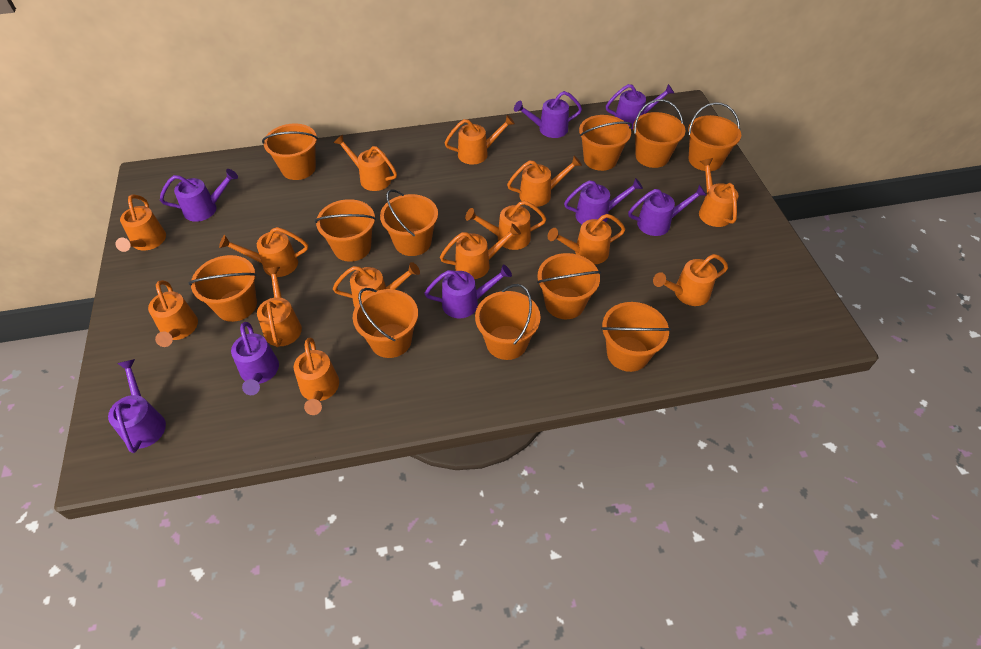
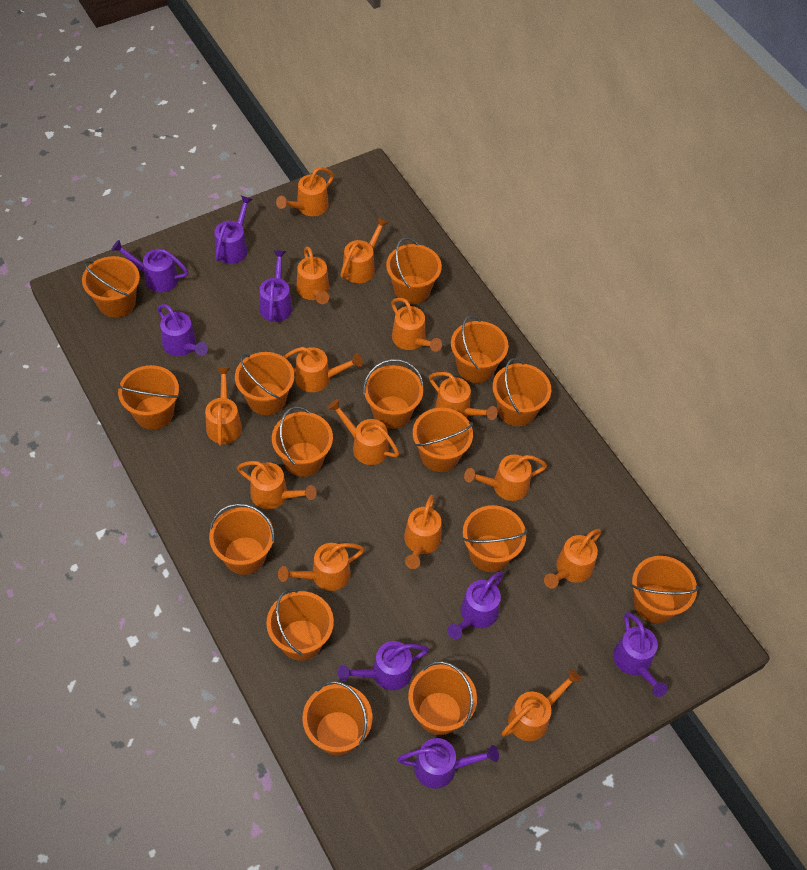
orange bucket: [188,255,257,322] [262,124,318,180] [315,199,376,262] [353,288,418,358] [380,189,438,256] [475,284,541,360] [537,253,601,319] [579,115,632,171] [601,302,671,372] [633,99,685,168] [688,102,741,171] = 11 -> [82,256,140,318] [117,365,179,429] [209,503,275,575] [235,352,294,415] [266,589,334,661] [272,406,333,477] [302,681,372,755] [363,359,424,429] [386,237,442,304] [408,661,477,735] [413,408,473,472] [451,316,508,383] [462,505,528,572] [493,358,551,426] [631,556,699,623] = 15

